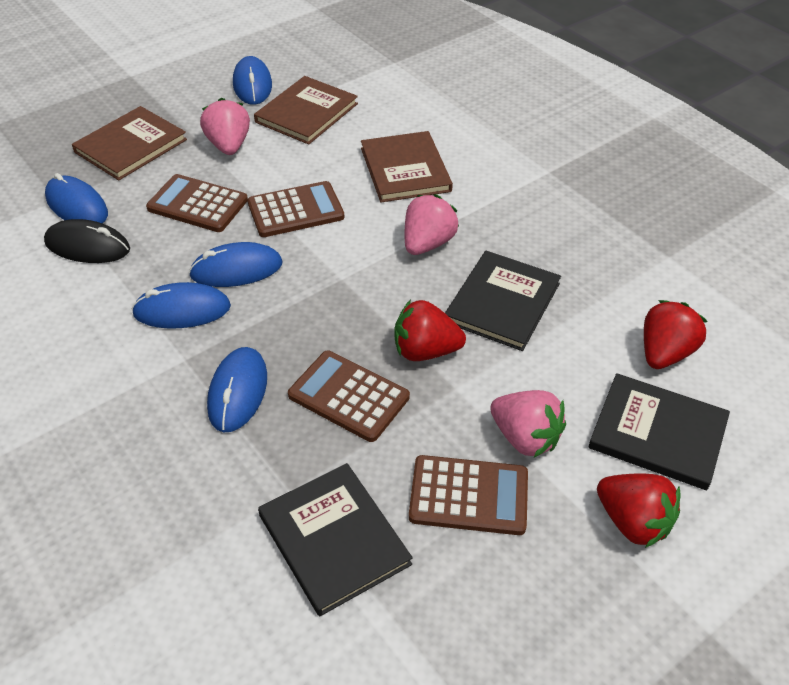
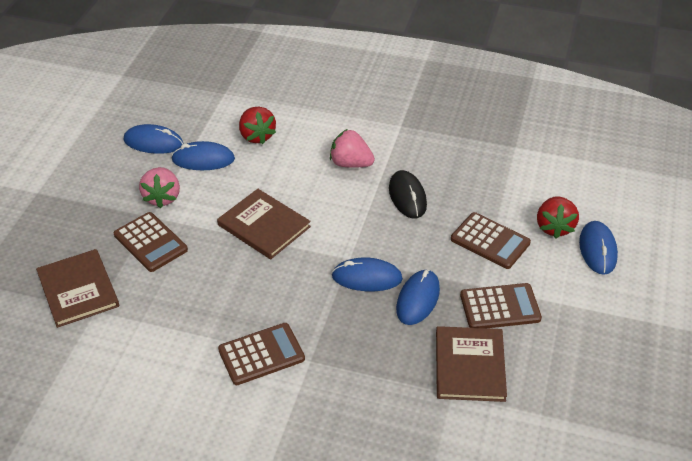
black book: [258,463,413,616] [445,251,561,351] [588,373,730,490] = 3 -> none = 0
pink strawberry: [200,98,250,155] [405,194,459,255] [490,390,566,457] = 3 -> [139,167,180,208] [330,129,375,168] = 2
red strawberry: [394,300,466,361] [597,474,681,548] [644,300,708,369] = 3 -> [239,107,276,144] [537,196,579,238] = 2

